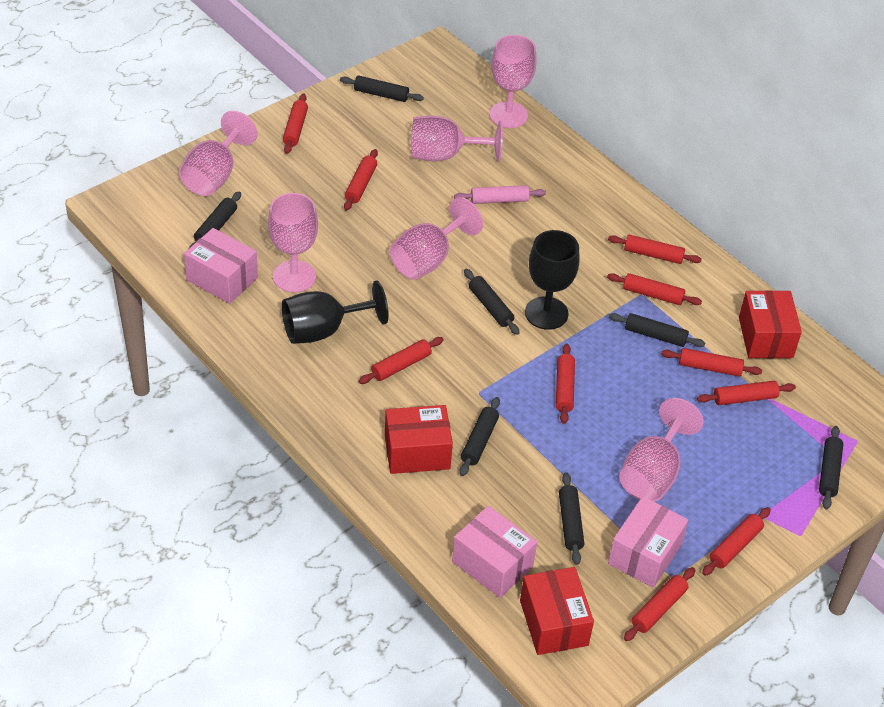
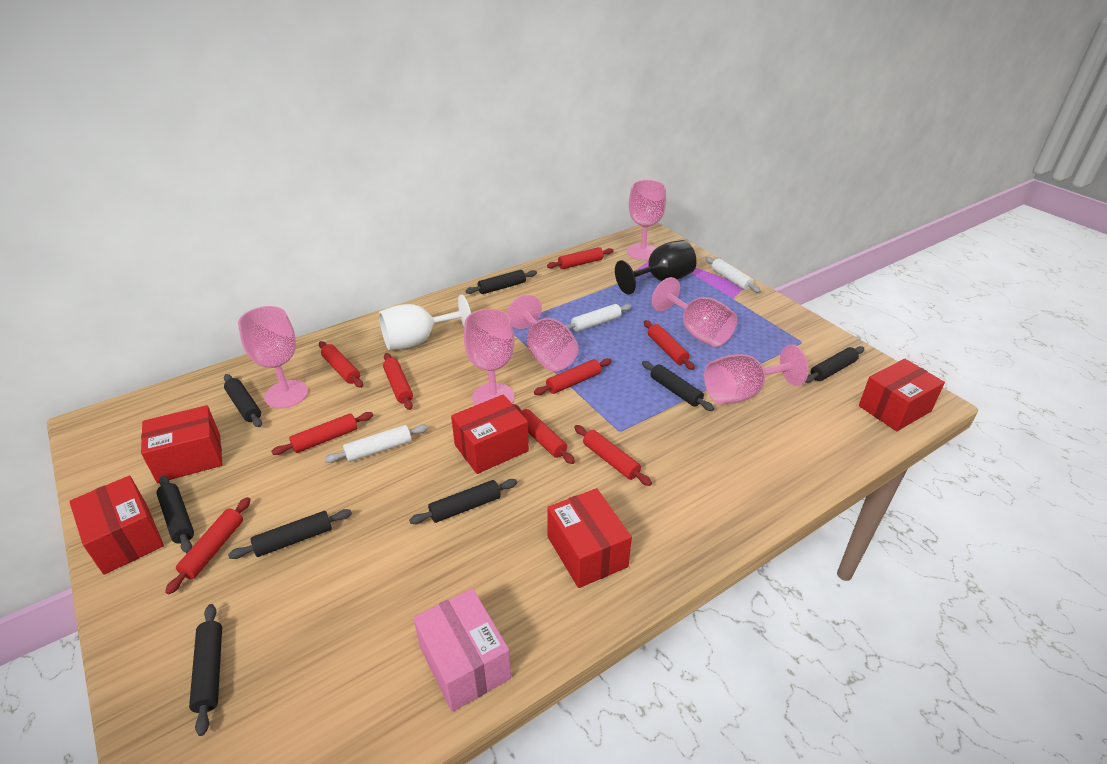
black goblet: [282,281,389,344] [525,230,580,330] = 2 -> [615,240,697,295] = 1
black rolling pin: [189,191,241,248] [340,76,424,102] [460,397,500,476] [464,269,520,335] [559,472,584,565] [609,313,705,347] [819,426,843,509] = 7 -> [156,475,194,553] [189,604,222,736] [224,374,262,427] [228,509,352,559] [409,479,517,524] [465,270,537,294] [642,361,714,411] [805,346,864,383] = 8
pink box: [184,228,258,304] [452,506,537,598] [608,496,688,588] = 3 -> [413,588,511,712] = 1
pink rolling pin: [454,185,546,204] = 1 -> none = 0
red box: [385,405,453,474] [520,567,594,655] [739,290,802,358] = 3 -> [69,475,164,574] [141,405,223,483] [451,395,529,474] [547,488,632,588] [859,359,945,431] = 5
red rolling pin: [283,94,308,154] [344,149,378,211] [359,337,444,384] [556,344,575,424] [607,273,702,305] [608,235,702,264] [624,567,695,641] [661,348,762,377] [697,381,796,405] [702,507,771,576] = 10 -> [165,497,251,594] [271,412,373,455] [319,341,363,388] [383,353,413,410] [513,404,575,464] [534,358,612,395] [547,247,614,269] [574,425,652,486] [644,320,695,370] = 9
white goblet: none = 0 -> [379,295,471,350] = 1
white rolling pin: none = 0 -> [324,424,428,463] [565,304,632,332] [705,257,761,293] = 3

